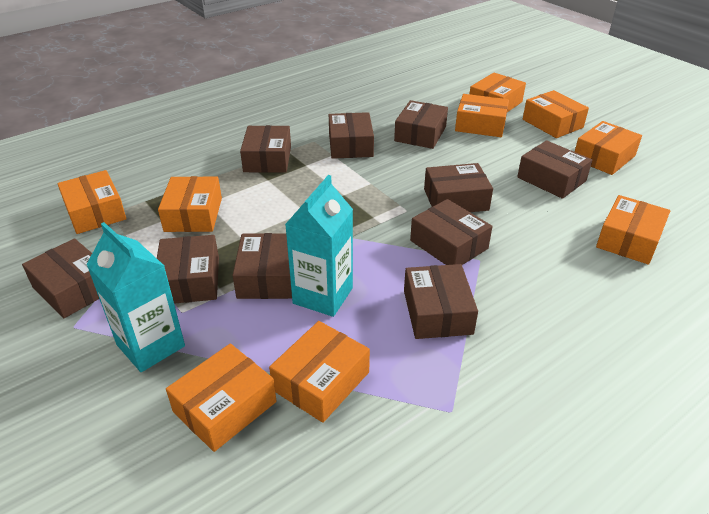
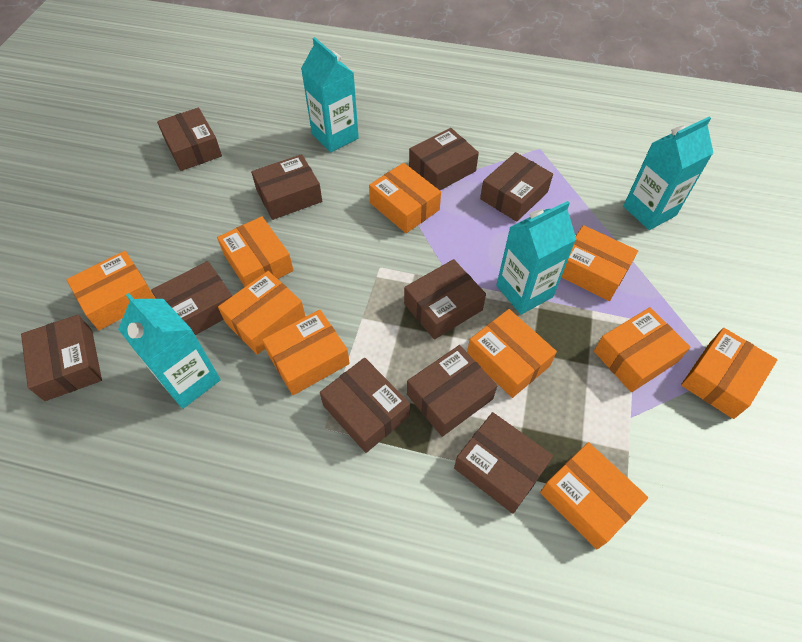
orange box: [57,170,126,234] [158,176,222,232] [166,343,276,452] [269,321,370,423] [455,94,509,137] [470,73,526,112] [523,90,589,138] [575,121,642,175] [596,195,670,265] = 9 -> [67,251,156,330] [217,216,294,287] [218,271,306,355] [262,310,350,395] [369,163,441,233] [467,309,557,398] [540,442,648,550] [561,225,638,301] [594,307,690,392] [681,328,777,419] = 10
turquoise carton: [86,222,185,372] [285,175,353,317] = 2 -> [118,293,221,409] [301,37,359,152] [496,201,576,315] [623,117,713,230] = 4

